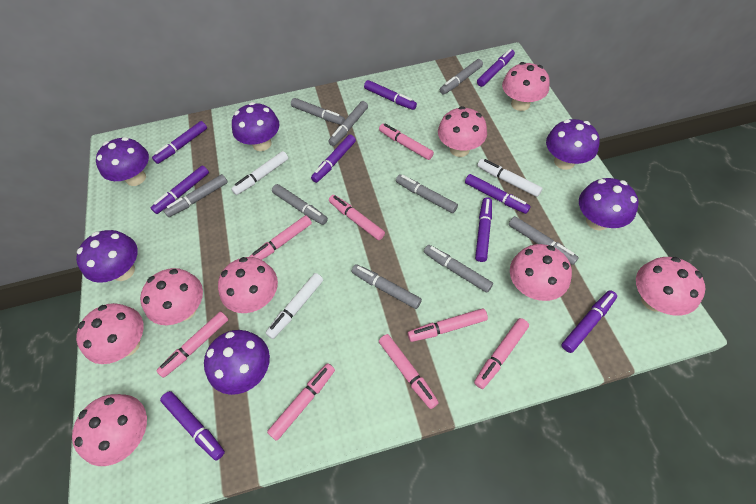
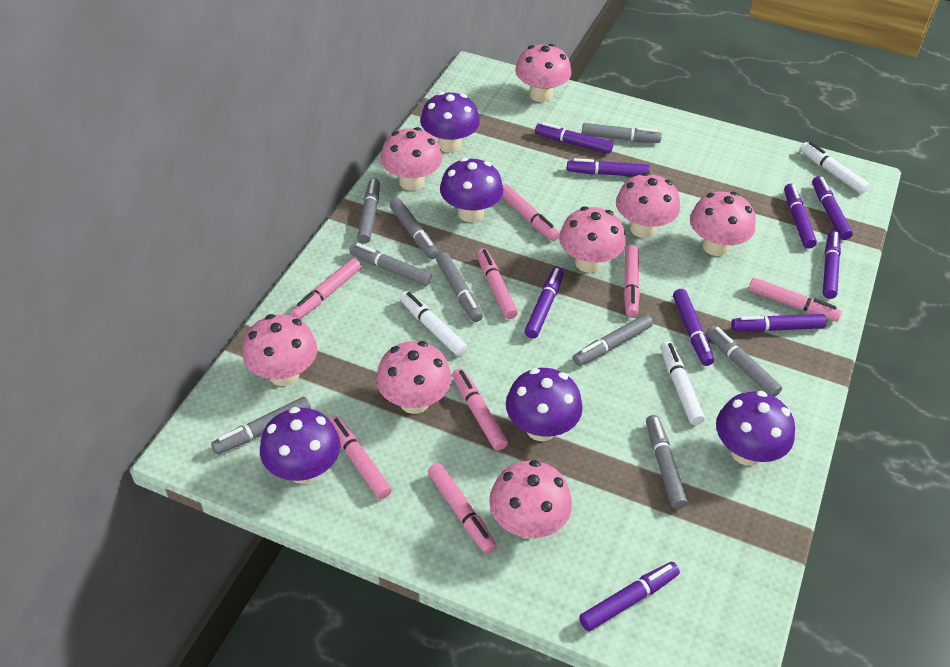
purple mushroom: [76,230,138,283] [96,137,149,186] [204,330,270,395] [232,102,279,151] [546,119,600,170] [579,178,639,231] = 6 -> [260,407,340,484] [420,92,480,153] [440,158,503,222] [506,368,583,441] [716,391,795,466] = 5

